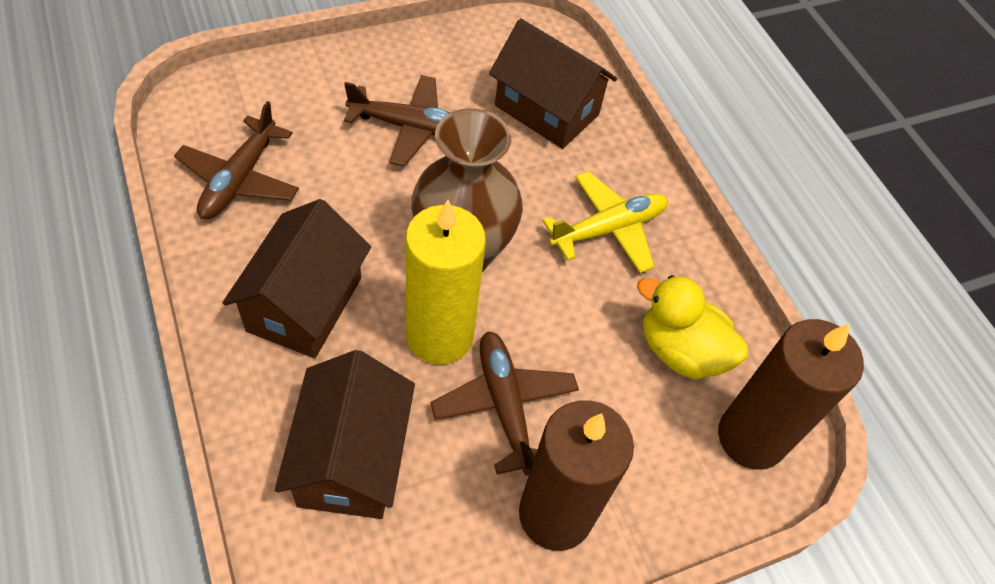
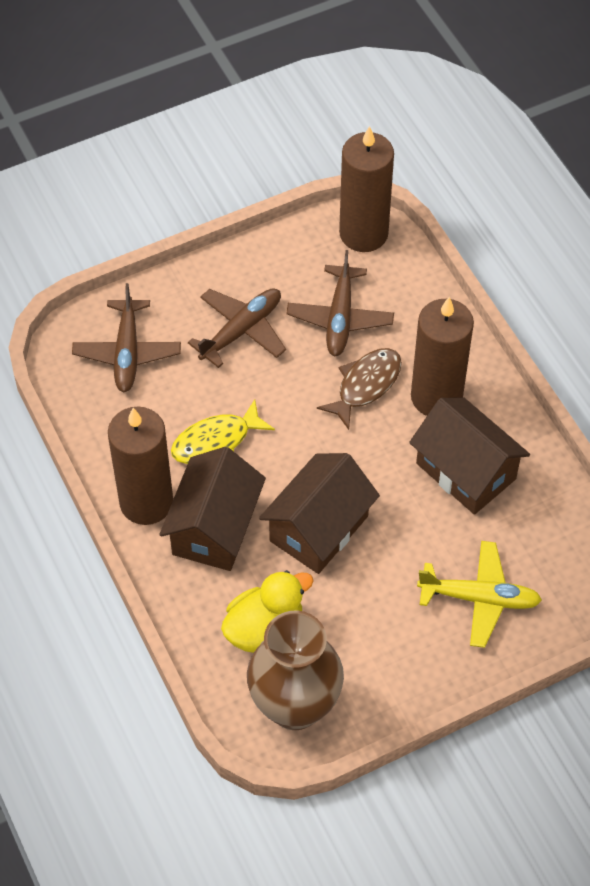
brown candle: [519,400,634,551] [718,319,864,470] = 2 -> [108,406,173,525] [339,126,394,252] [411,297,474,416] = 3
brown fish: none = 0 -> [317,348,402,430] = 1
yellow candle: [405,200,486,365] = 1 -> none = 0
yellow fish: none = 0 -> [171,399,275,464] = 1

